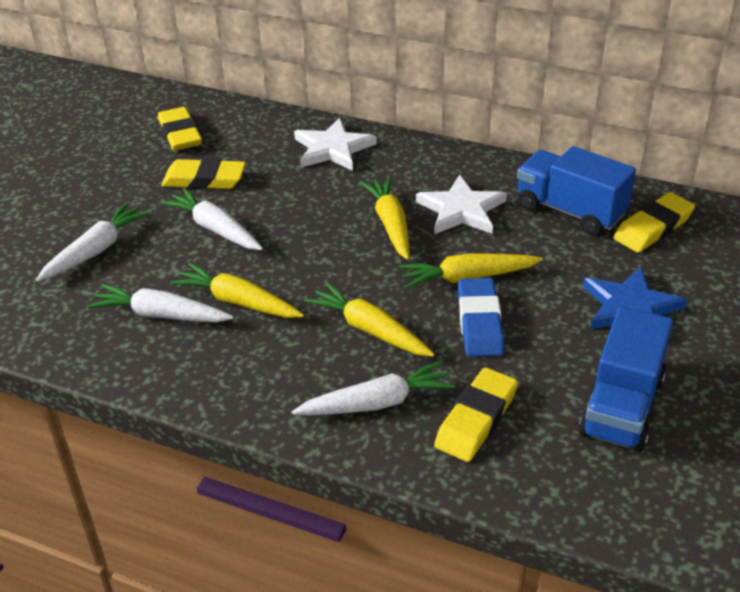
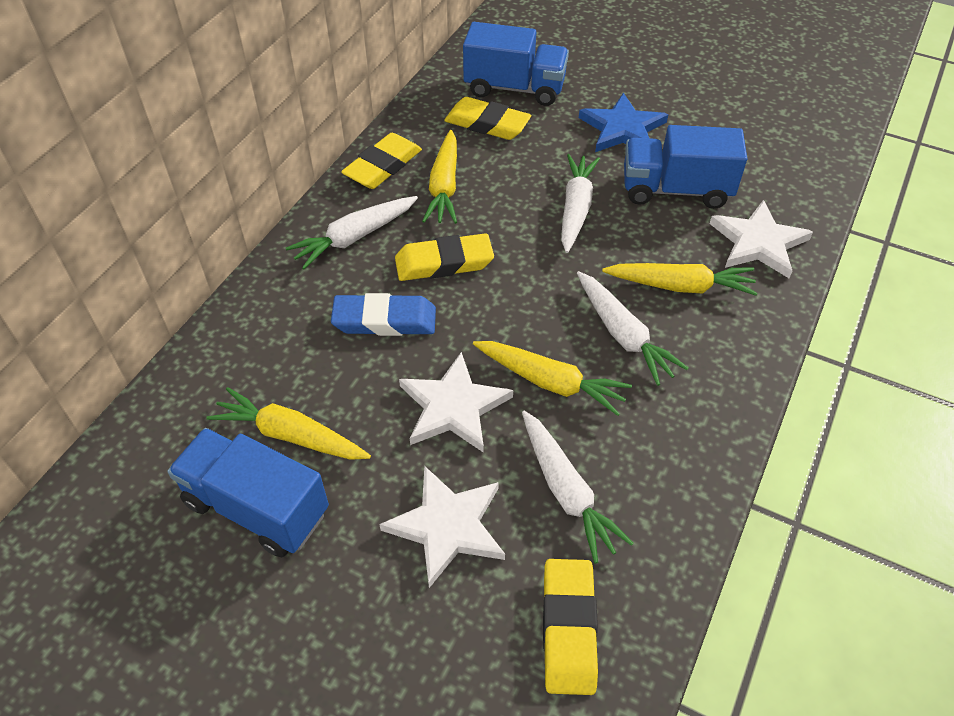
blue truck: [517,146,636,235] [579,306,673,452] = 2 -> [167,428,329,558] [463,22,569,106] [624,125,747,209] = 3
white star: [294,118,377,171] [416,175,507,234] = 2 -> [379,466,505,588] [399,352,513,453] [710,200,813,278] = 3

